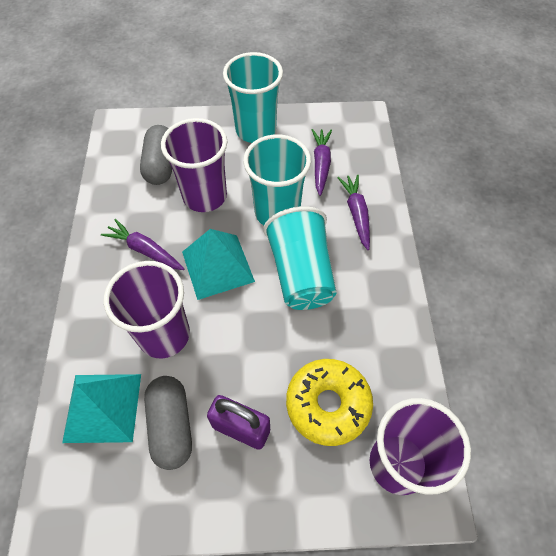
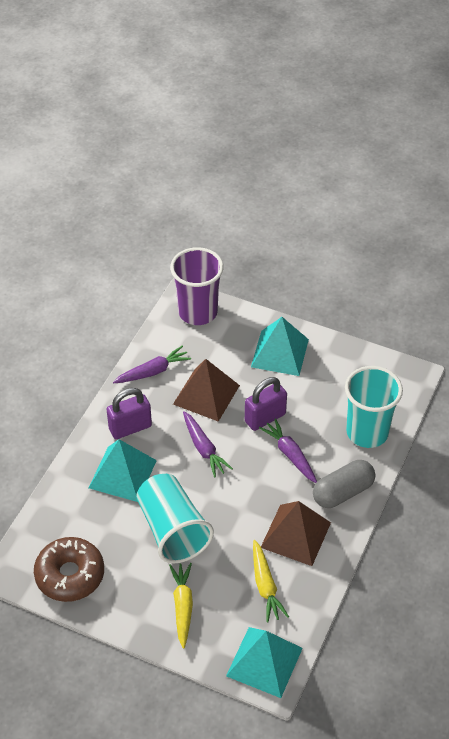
brown donut: none = 0 -> [34,537,104,602] = 1
brown pyramid: none = 0 -> [173,359,240,422] [261,501,331,566] = 2
grey capsule: [140,125,172,185] [144,376,192,470] = 2 -> [313,460,375,508] = 1
purple cup: [104,261,190,359] [161,118,227,212] [370,398,471,495] = 3 -> [170,247,224,325] = 1
purple padlock: [207,395,270,450] = 1 -> [107,388,152,439] [245,377,287,431] = 2
turquoise cup: [223,52,283,143] [243,135,311,225] [263,206,337,310] = 3 -> [136,474,214,563] [345,366,403,448] = 2
turquoise pyramid: [62,374,141,443] [182,229,255,300] = 2 -> [89,439,157,502] [226,627,303,698] [251,317,309,376] = 3
yellow carrot: none = 0 -> [169,563,193,649] [253,540,289,622] = 2
yellow donut: [286,359,373,446] = 1 -> none = 0

